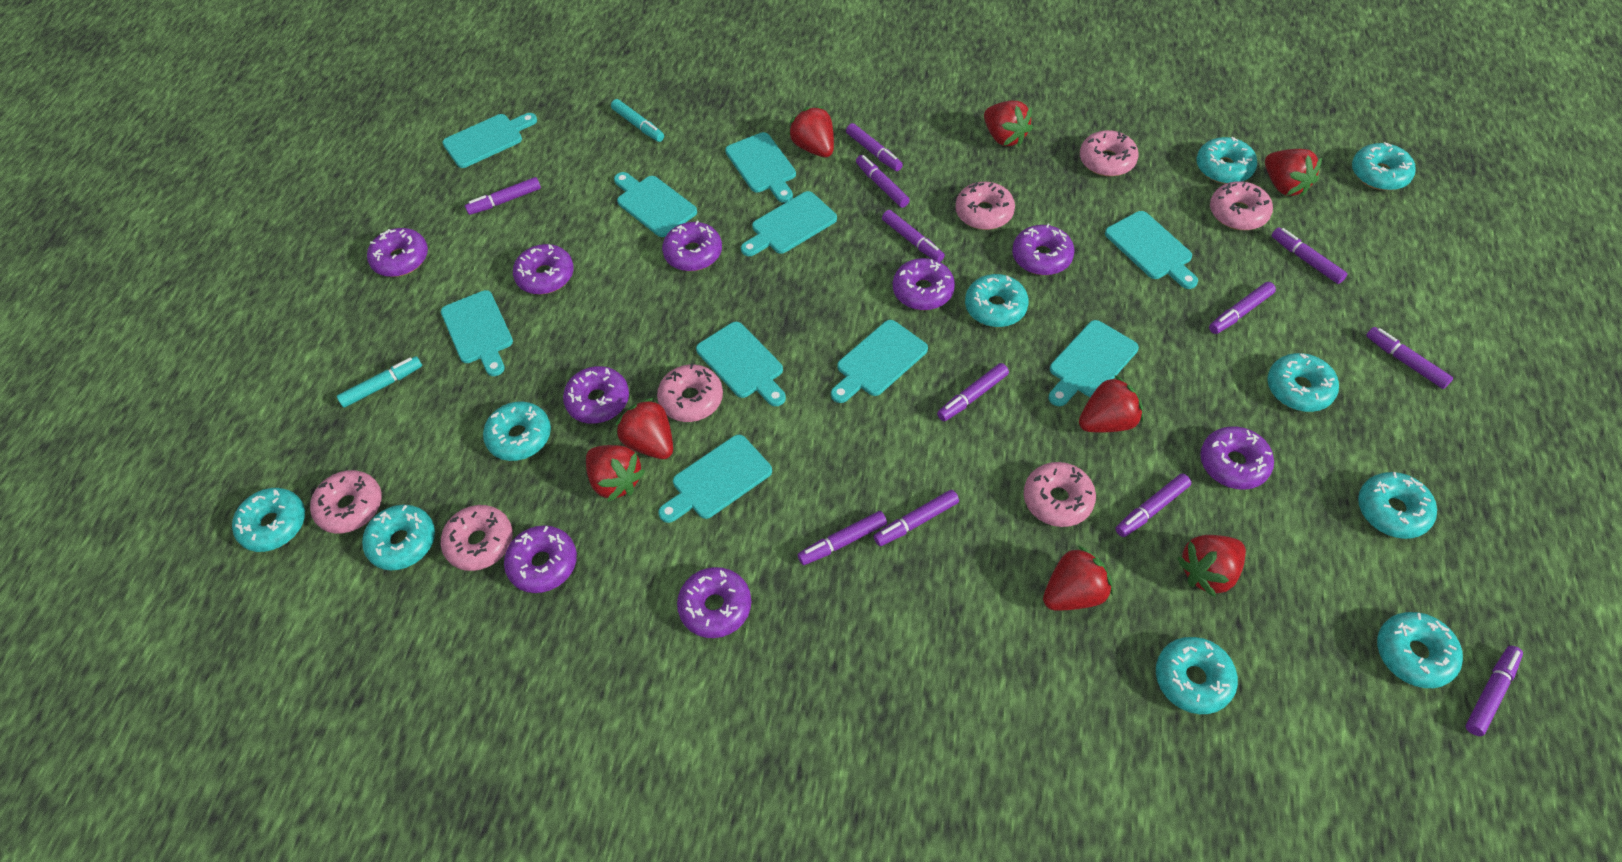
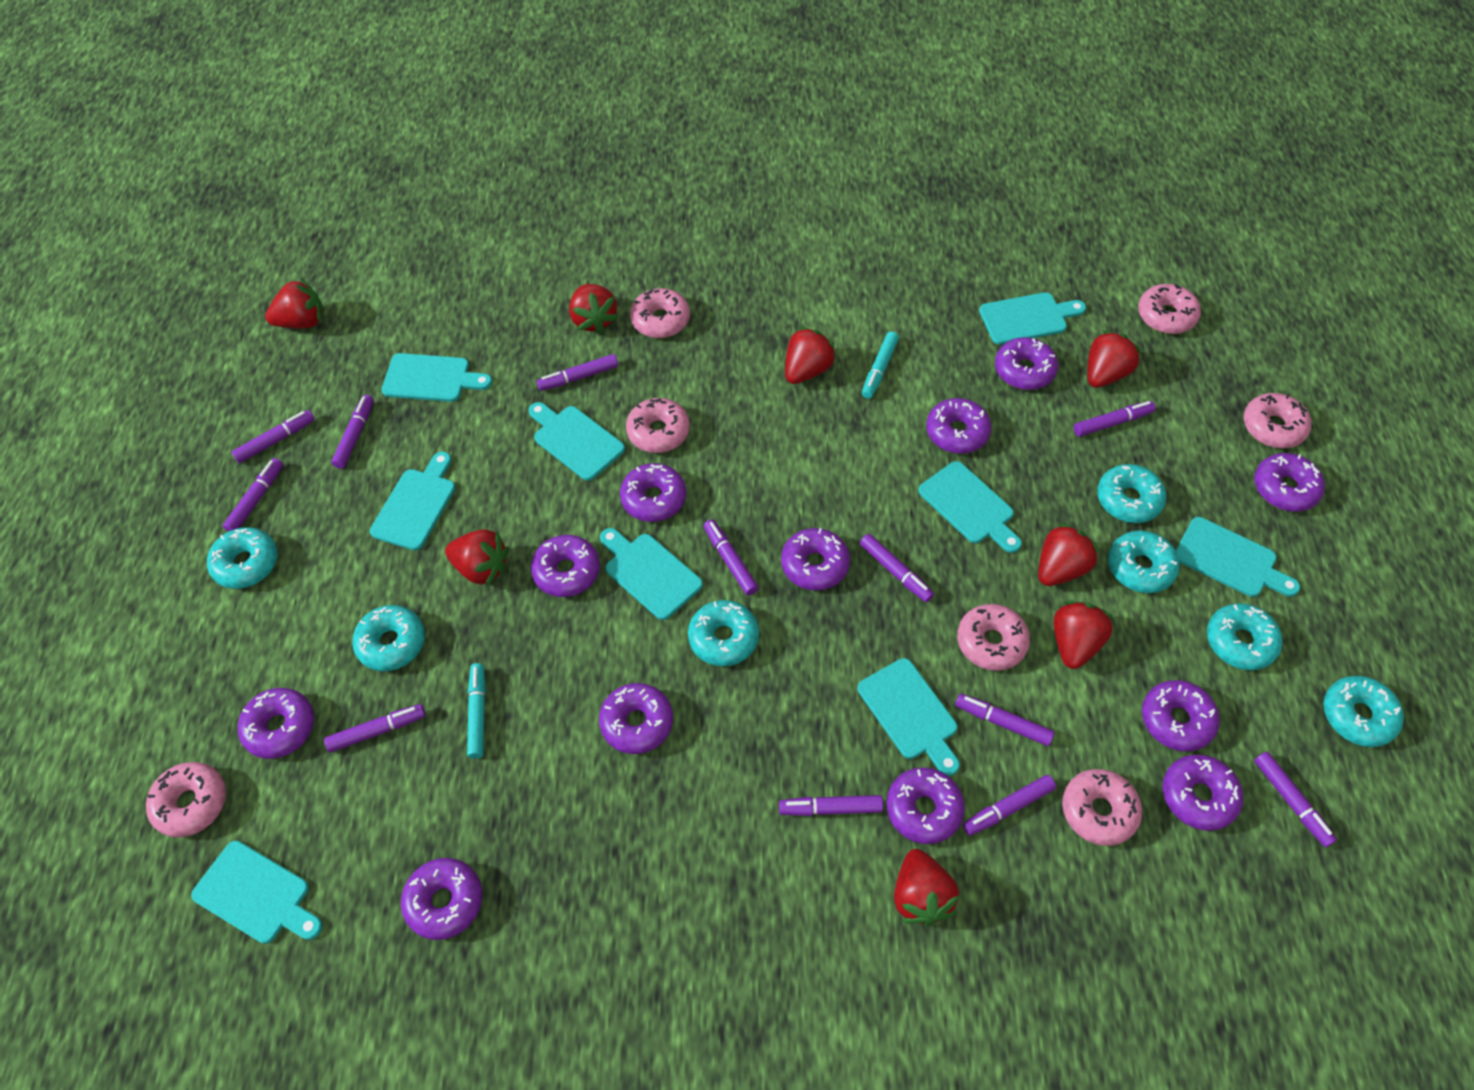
purple donut: [367,228,428,277] [504,525,577,593] [513,244,574,294] [563,366,629,424] [662,221,722,271] [677,567,751,638] [893,258,955,310] [1012,224,1074,275] [1200,426,1274,490] = 9 -> [238,688,314,759] [401,858,482,940] [531,535,600,597] [599,683,673,754] [620,463,686,522] [781,528,850,590] [886,768,965,844] [926,398,991,454] [995,337,1058,390] [1142,680,1220,752] [1162,755,1243,831] [1254,453,1325,512] = 12
turquoise cutting board: [441,290,513,376] [442,113,537,168] [614,172,697,237] [658,435,772,523] [696,322,786,406] [725,132,796,203] [741,191,837,256] [831,320,928,403] [1049,320,1139,406] [1105,211,1198,289] = 10 -> [191,841,323,944] [370,452,455,551] [382,353,492,402] [528,402,625,481] [600,528,703,620] [858,658,960,776] [918,461,1022,553] [979,292,1086,345] [1176,517,1300,597] = 9
turquoise donut: [232,488,305,552] [362,505,435,570] [483,401,551,461] [965,274,1029,327] [1156,637,1238,714] [1196,137,1257,184] [1267,353,1339,412] [1352,142,1416,190] [1358,472,1437,539] [1377,612,1463,688] = 10 -> [207,527,278,589] [352,605,425,671] [688,600,759,666] [1097,464,1166,523] [1108,530,1180,593] [1207,603,1283,670] [1323,676,1404,747] = 7

